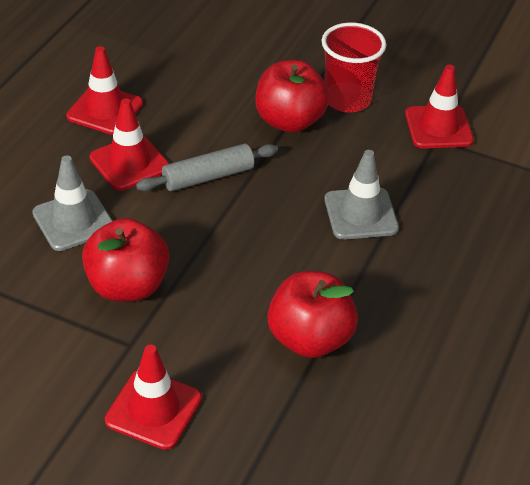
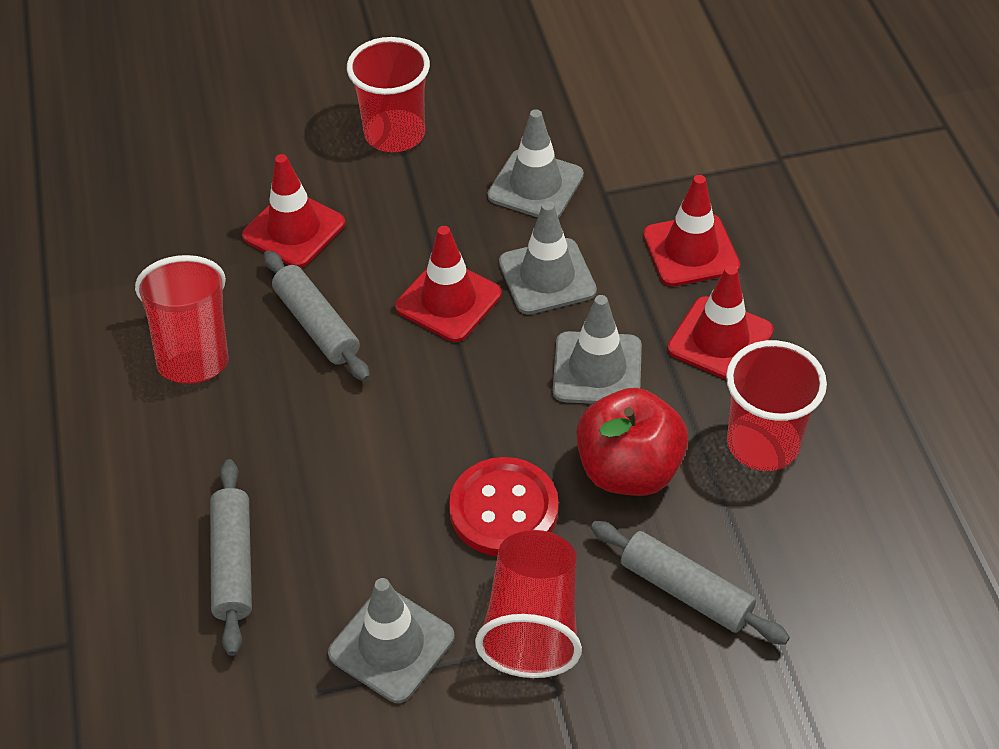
grey rolling pin: [136,144,278,191] = 1 -> [210,459,252,656] [264,251,370,382] [591,521,790,645] = 3
grey traffic cone: [32,155,113,251] [324,150,399,240] = 2 -> [328,578,454,703] [488,109,584,218] [499,201,597,315] [553,295,642,404] = 4
red apple: [82,218,169,302] [255,60,329,133] [267,271,358,358] = 3 -> [576,388,688,496] = 1
red button: none = 0 -> [449,457,559,556] = 1
red cup: [322,23,386,113] = 1 -> [135,255,229,384] [347,37,430,152] [475,530,582,678] [726,340,827,471] = 4

